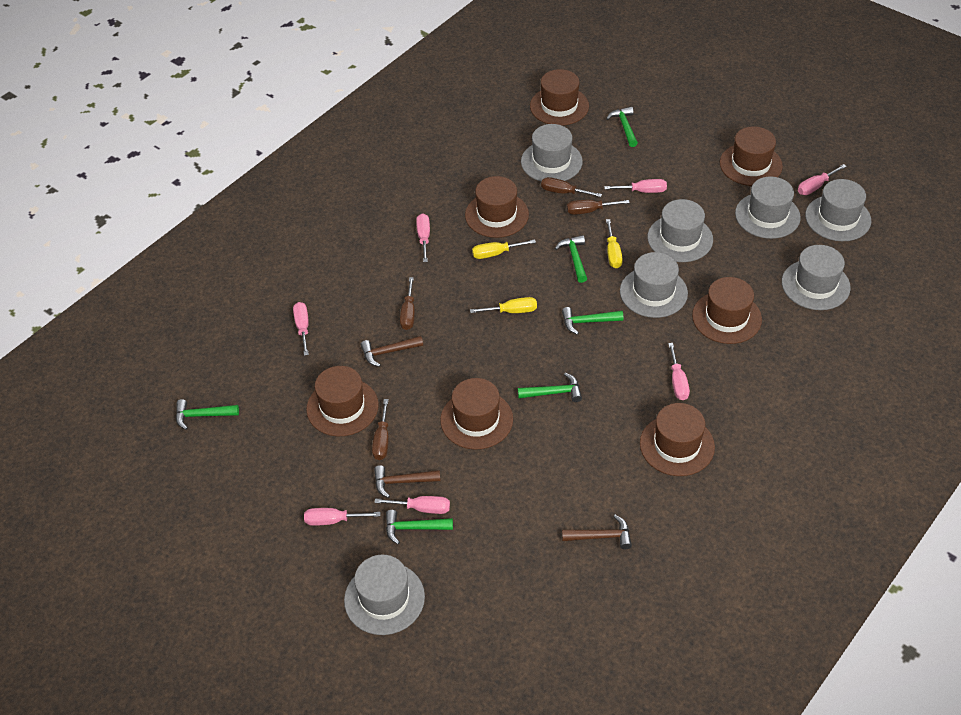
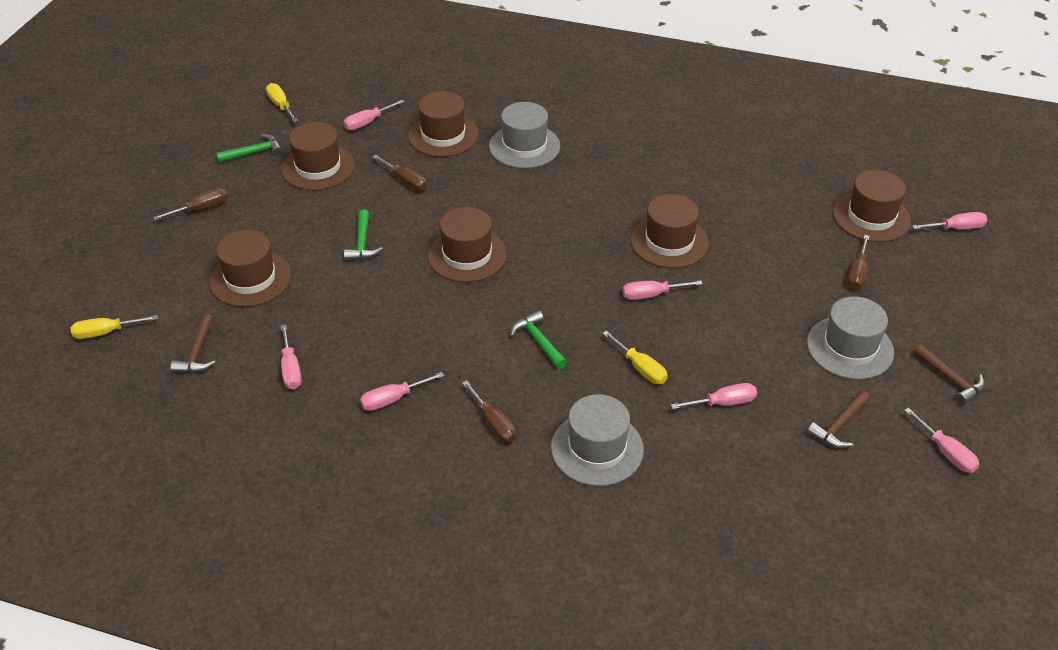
brown hat: [306,366,379,436] [440,378,513,450] [465,176,529,238] [530,69,589,126] [640,403,715,476] [692,277,762,344] [720,126,783,186] = 7 -> [209,230,291,307] [281,122,355,190] [408,91,479,157] [428,207,507,282] [630,194,709,268] [833,170,911,242] = 6
green hammer: [176,399,239,430] [386,510,453,544] [518,373,582,402] [555,235,587,283] [562,307,624,335] [606,107,638,147] = 6 -> [216,134,283,163] [344,209,383,261] [510,311,567,369] = 3
grey hat: [344,555,425,635] [521,124,583,182] [620,252,688,318] [647,199,713,262] [735,177,801,239] [782,245,851,310] [805,179,871,241] = 7 -> [489,102,560,168] [551,394,644,486] [807,296,894,380] = 3

